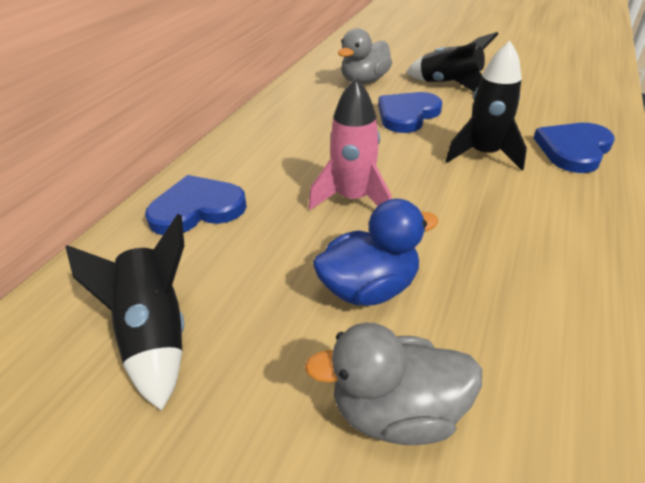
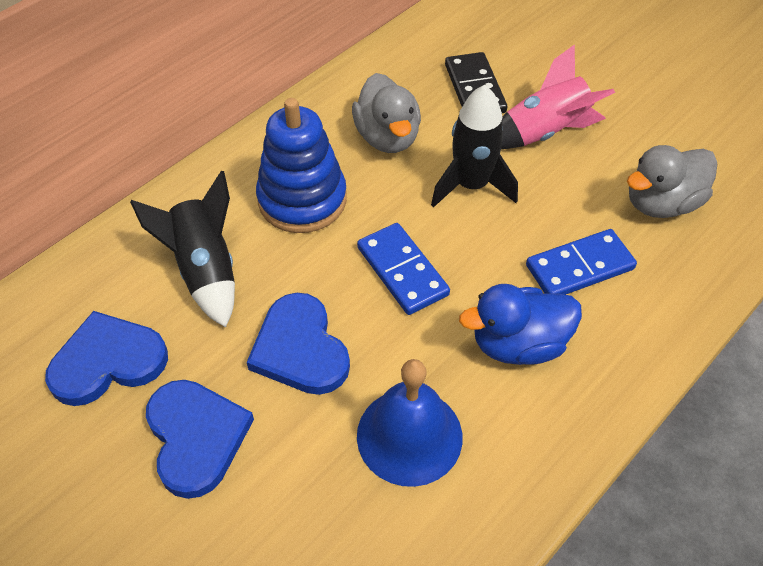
black domino: none = 0 -> [445,52,507,113] = 1
black rocket: [66,214,184,411] [406,32,498,92] [446,41,527,170] = 3 -> [130,171,235,328] [431,85,518,207] = 2
blue bell: none = 0 -> [357,359,463,487] = 1
blue domino: none = 0 -> [357,223,450,315] [526,229,637,295] = 2
blue stacking toy: none = 0 -> [256,98,347,233] = 1

